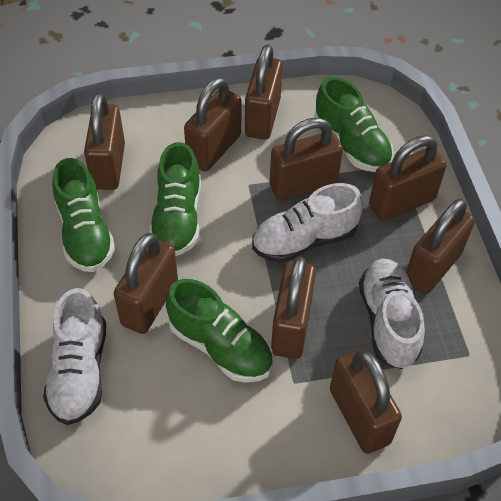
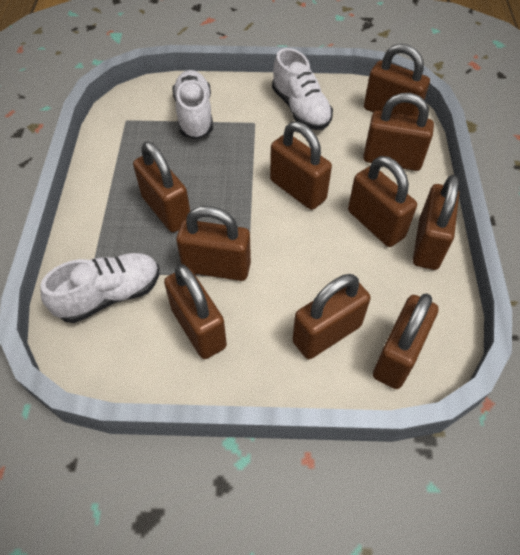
brown padlock: [84,93,125,190] [114,233,178,334] [184,77,242,172] [245,44,283,140] [270,117,343,201] [271,256,316,359] [330,350,402,454] [369,135,447,221] [406,198,475,294] = 9 -> [133,141,190,232] [164,264,227,359] [176,206,251,281] [270,122,332,210] [292,274,371,359] [348,156,417,247] [363,93,434,171] [364,43,430,117] [373,293,438,389] [413,175,459,270] = 10
green shoe: [52,158,115,272] [149,142,201,256] [166,279,273,382] [315,77,393,172] = 4 -> none = 0

